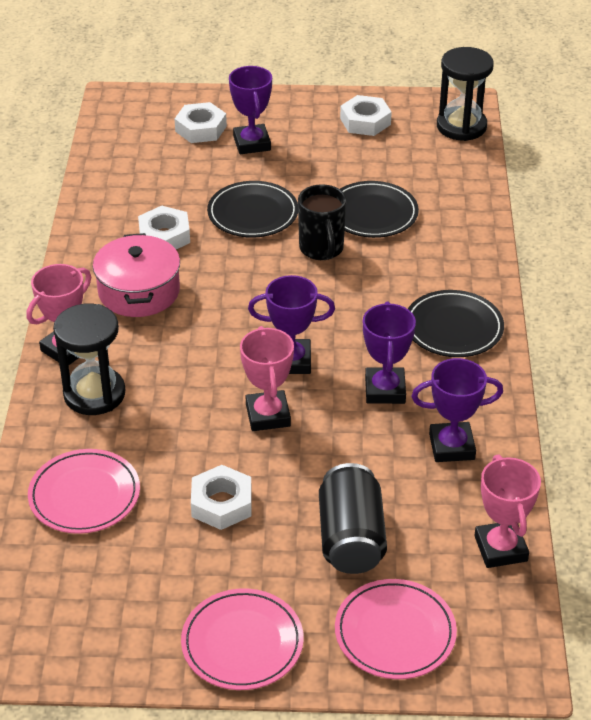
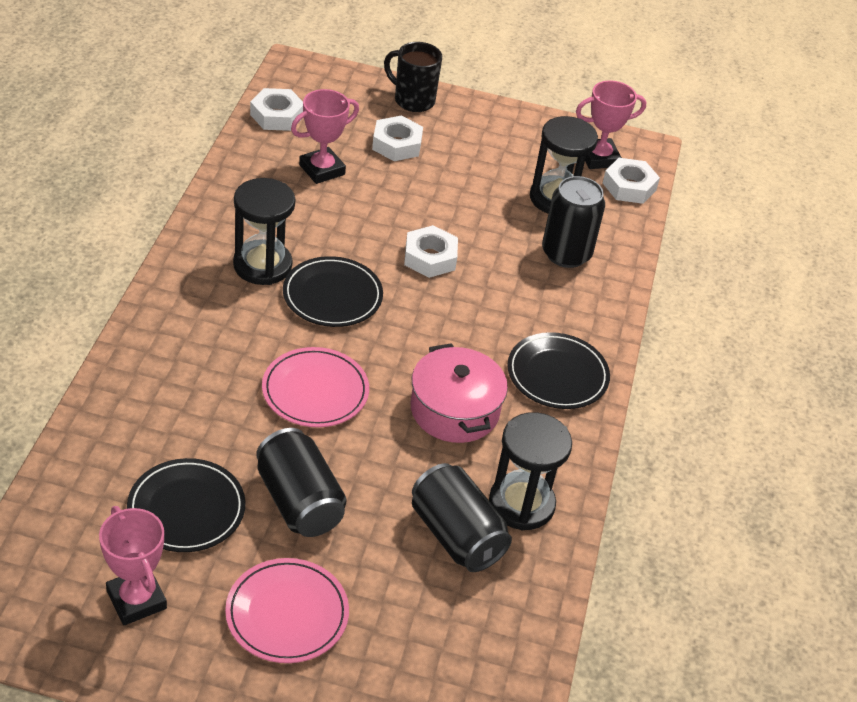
black can: [319,463,387,574] = 1 -> [256,428,347,537] [412,463,512,572] [542,176,605,268] = 3
black hourglass: [53,304,126,415] [437,47,494,141] = 2 -> [233,178,295,285] [489,412,572,530] [530,116,598,214] = 3
pink plate: [28,449,140,534] [181,588,304,690] [335,579,457,679] = 3 -> [225,558,349,663] [262,347,369,427] = 2
purple trophy: [229,66,272,154] [248,275,335,374] [363,302,416,404] [412,358,503,462] = 4 -> none = 0

